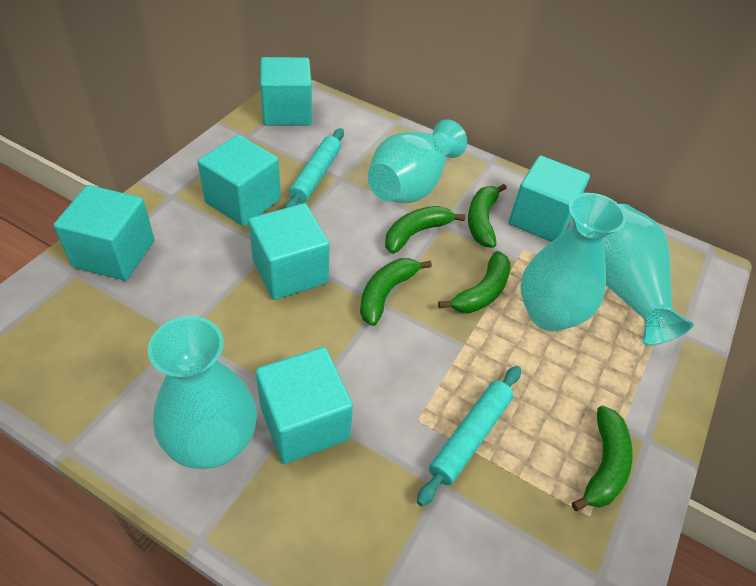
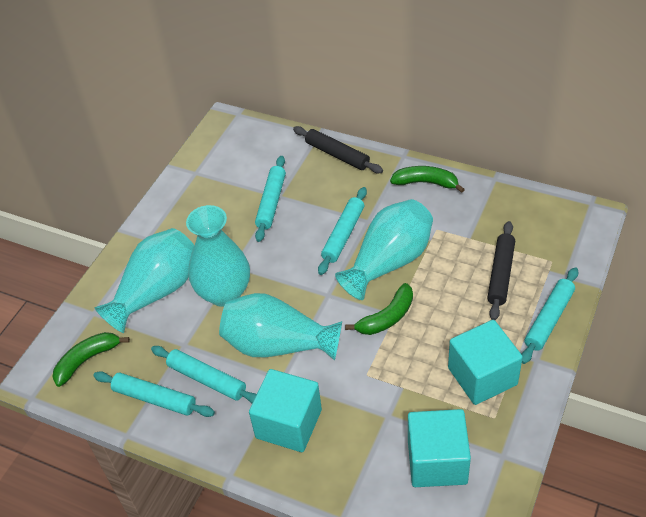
black rolling pin: none = 0 -> [293,126,383,173] [487,221,515,320] = 2
green banana: [360,258,432,326] [385,206,465,254] [438,251,511,313] [468,184,507,248] [572,406,633,511] = 5 -> [53,332,130,387] [345,283,413,335] [390,166,465,193] = 3
turquoise cube: [54,185,154,280] [198,135,281,226] [248,203,330,300] [256,347,353,464] [260,57,312,125] [509,156,590,242] = 6 -> [249,369,322,452] [408,409,471,487] [448,320,523,405] = 3
turquoise rolling pin: [284,128,344,208] [417,366,521,506] = 2 -> [93,371,215,417] [151,346,257,403] [255,156,286,242] [318,187,367,275] [522,267,578,364] = 5

